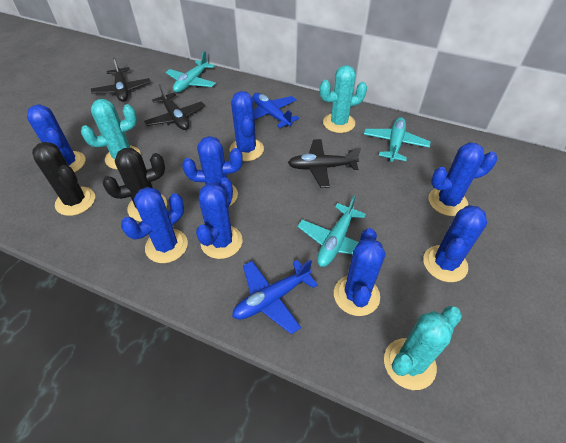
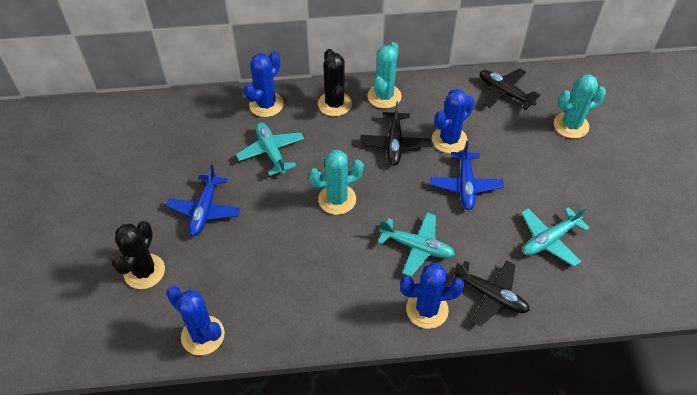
blue cactus: [27,104,85,173] [121,187,188,263] [182,136,243,206] [196,177,242,259] [230,91,264,161] [334,228,385,316] [423,205,487,282] [428,142,497,216] = 8 -> [166,286,225,355] [244,52,284,117] [400,263,464,329] [432,89,475,153] = 4

